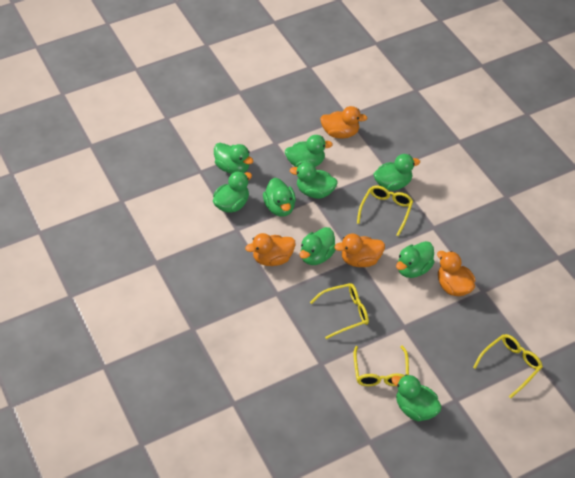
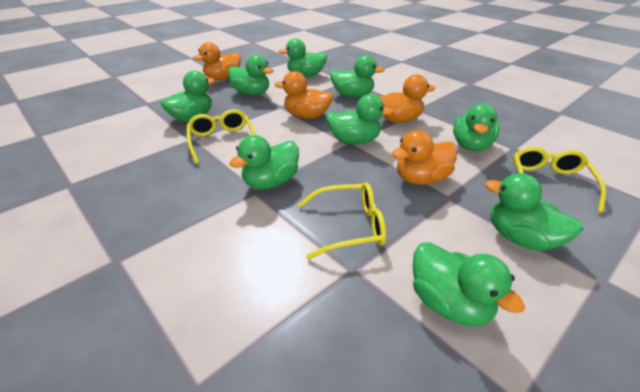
yellow glasses: [310,283,369,339] [353,345,409,386] [357,186,413,236] [473,334,543,399] = 4 -> [187,109,256,164] [298,182,386,259] [513,147,606,213] = 3

